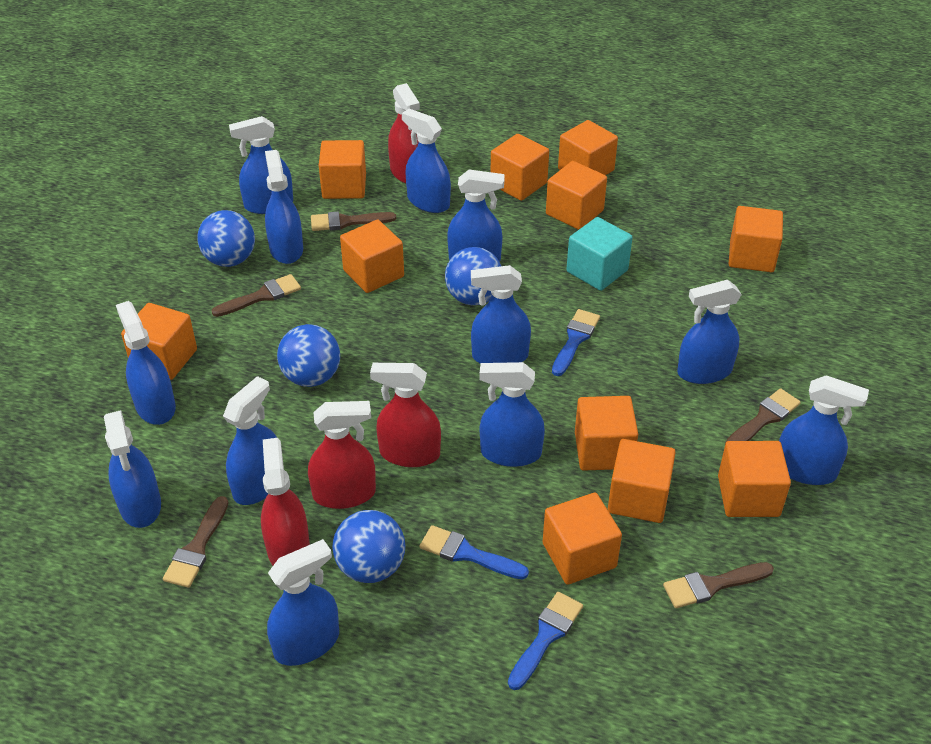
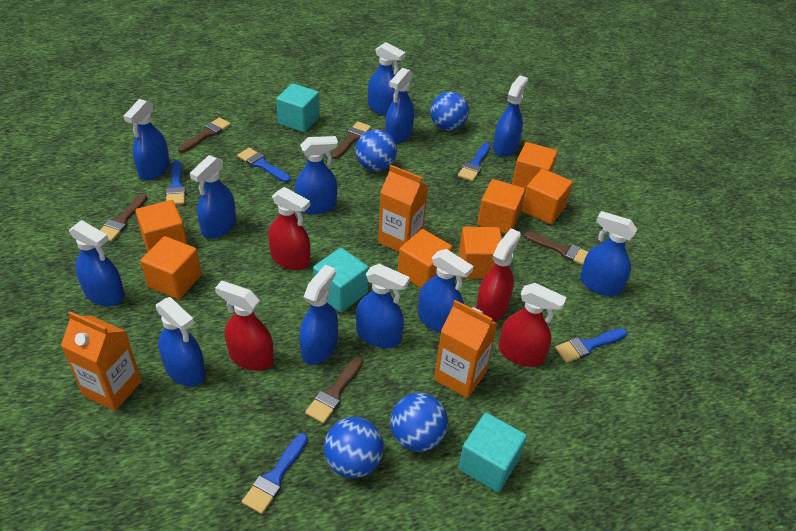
blue brush: [420,525,529,579] [508,592,583,690] [552,309,600,376] = 3 -> [166,160,186,205] [237,148,291,182] [242,433,308,514] [458,143,490,181] [555,328,627,363] = 5
orange carton: none = 0 -> [61,311,142,411] [378,165,428,252] [434,300,498,398] = 3
orange cube: [121,303,197,380] [319,140,366,199] [340,220,404,293] [491,134,549,201] [543,493,622,585] [546,161,607,230] [558,120,618,175] [575,396,638,471] [608,439,676,523] [718,441,791,517] [729,206,783,272] = 11 -> [135,200,188,251] [140,236,202,299] [398,229,452,288] [459,227,502,279] [478,179,525,234] [512,142,557,189] [521,169,573,224] = 7
turquoise cube: [566,217,633,291] = 1 -> [276,83,320,132] [313,248,369,313] [458,413,527,492] = 3

